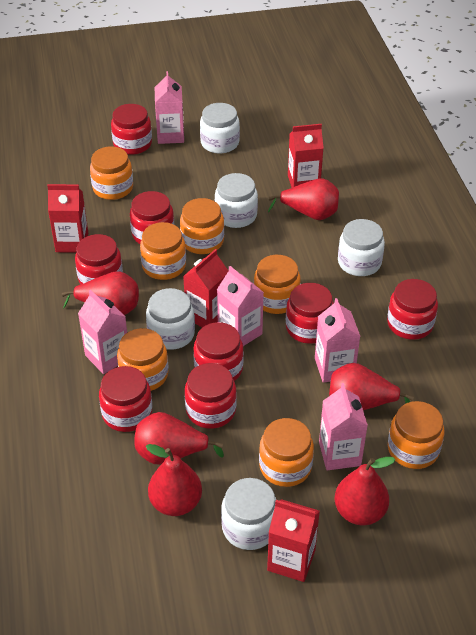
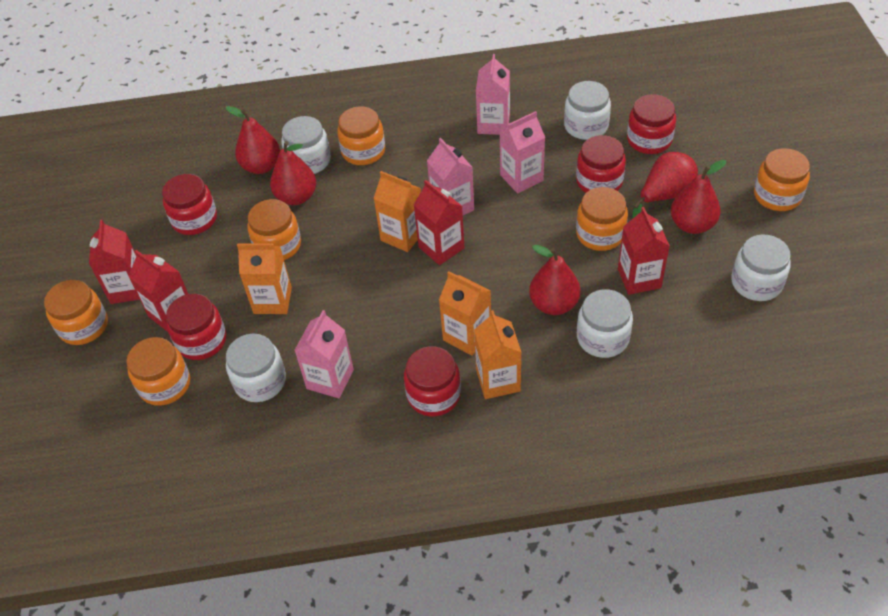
orange carton: none = 0 -> [237,243,292,314] [373,171,421,252] [439,271,491,356] [474,310,521,399] = 4
orange jar: [90,146,133,200] [117,328,168,391] [140,222,186,280] [180,198,224,254] [254,255,301,314] [259,418,314,487] [388,401,445,469] = 7 -> [44,280,108,345] [126,337,190,406] [247,199,301,260] [337,106,385,165] [576,187,628,251] [754,148,810,211] = 6
pink carton: [78,290,127,374] [155,71,184,144] [217,266,264,346] [315,298,360,383] [319,383,368,470] = 5 -> [294,310,354,398] [427,138,474,215] [476,54,510,135] [500,111,545,193] = 4
red jar: [75,234,123,284] [99,366,152,432] [111,104,152,155] [130,191,174,244] [185,363,237,429] [193,322,244,381] [286,283,334,344] [387,279,438,340] = 8 -> [162,174,217,235] [166,294,226,360] [404,346,461,416] [576,135,626,193] [627,94,676,154] = 5
red pear: [62,271,139,315] [134,412,224,464] [146,444,202,516] [268,178,339,220] [329,363,414,410] [335,457,395,525] = 6 -> [226,106,280,174] [270,141,316,205] [529,245,580,315] [632,152,698,219] [671,160,726,234] = 5

